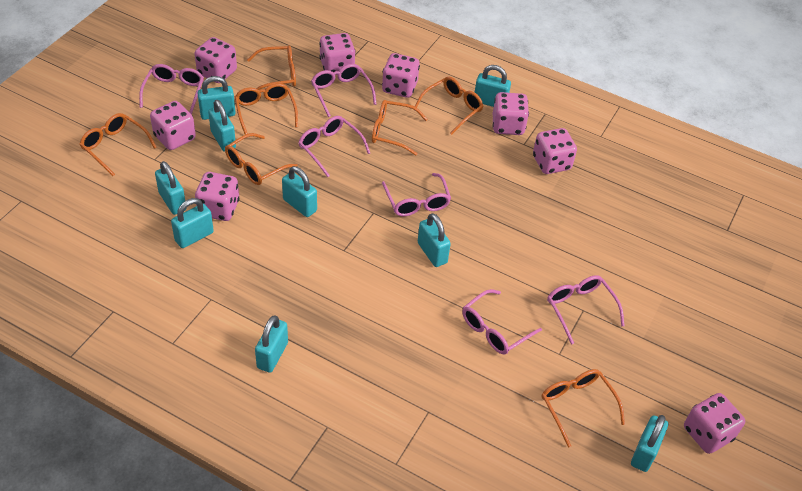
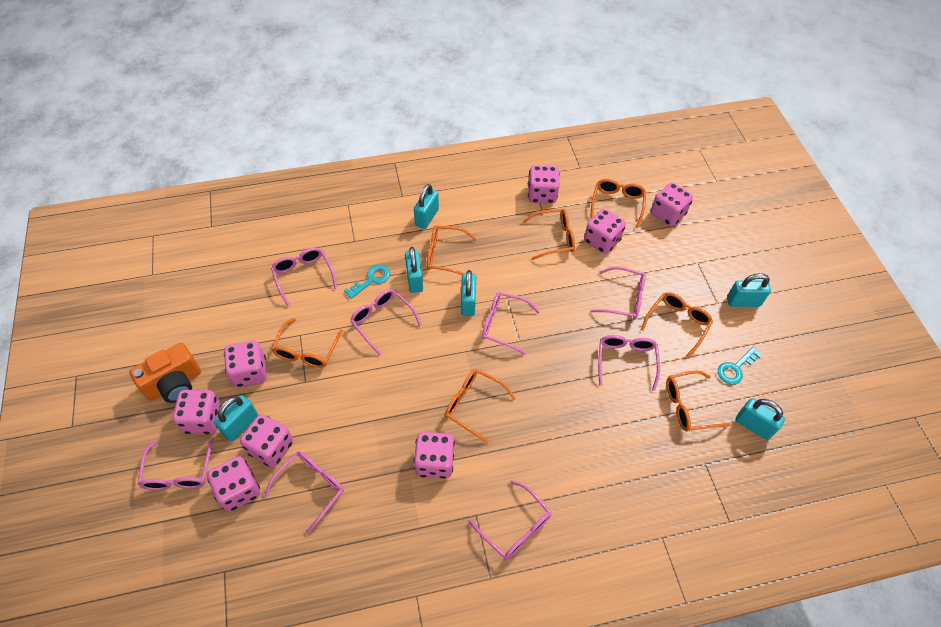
orange camera: none = 0 -> [129,343,201,403] = 1
pink glasses: [139,64,204,115] [298,116,370,177] [311,64,377,117] [382,173,451,216] [462,289,542,355] [547,275,625,345] = 6 -> [138,437,214,490] [264,451,344,534] [271,247,337,307] [350,289,422,356] [469,480,551,560] [482,292,540,355] [590,266,646,319] [598,335,660,391] = 8
turquoise key: none = 0 -> [344,265,390,299] [718,347,762,384] = 2
turquoise padlock: [155,161,186,215] [171,198,214,248] [197,76,236,120] [208,100,236,152] [255,315,288,373] [282,166,317,217] [418,213,451,267] [475,65,511,107] [631,415,668,472] = 9 -> [214,395,258,441] [405,247,423,293] [414,184,439,229] [461,270,476,316] [727,273,771,307] [735,398,785,440] = 6

